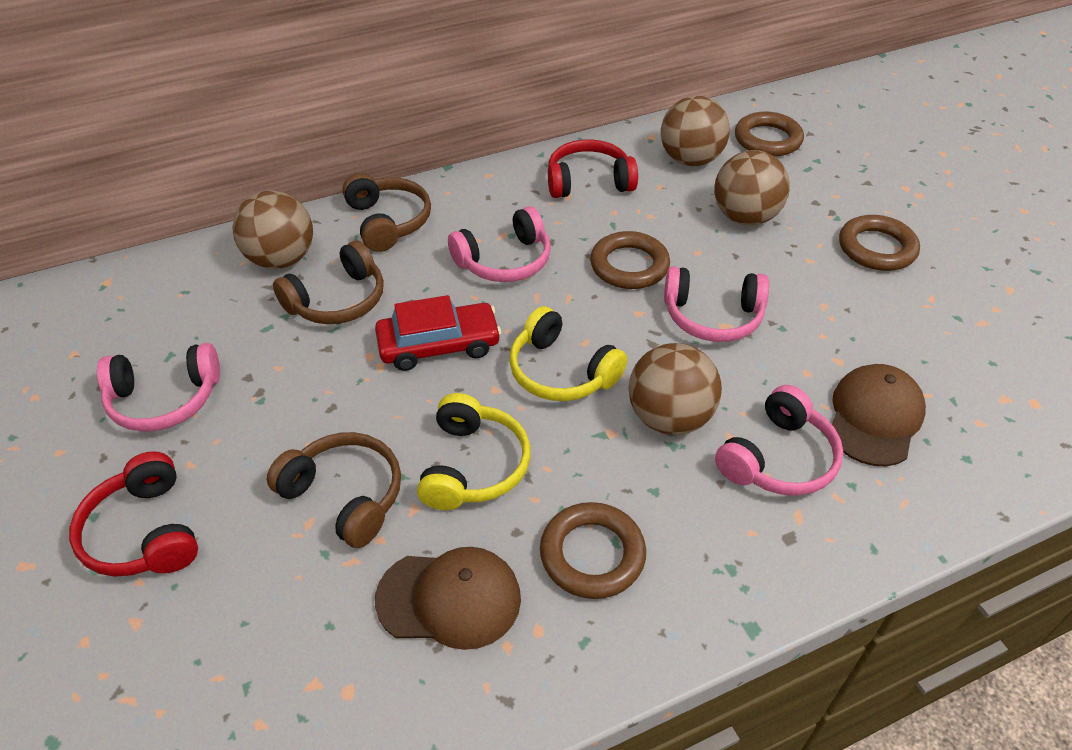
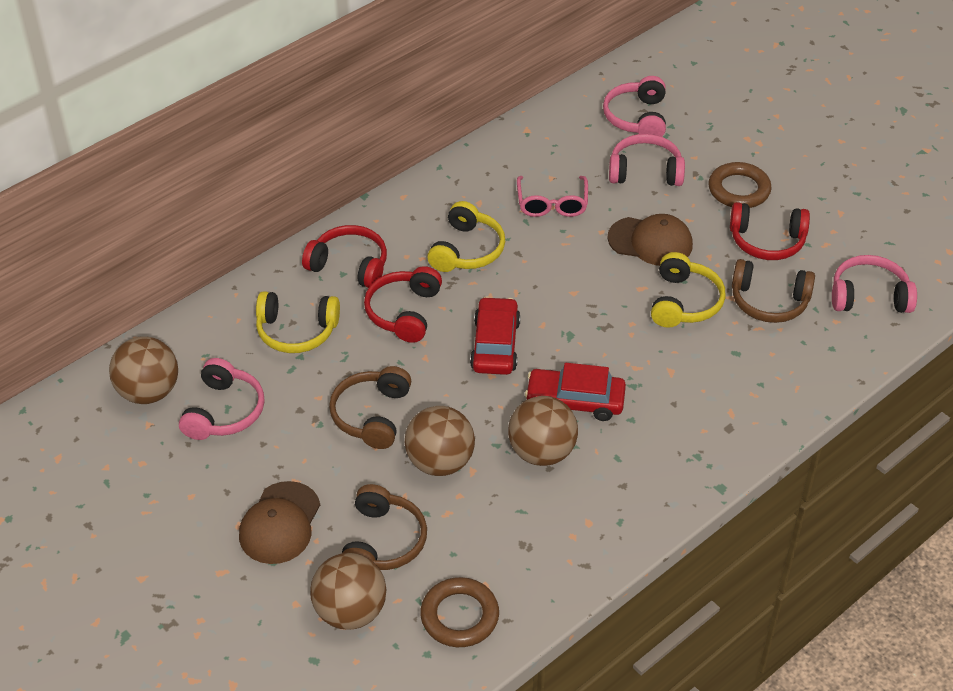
brown ring: [540,502,646,599] [590,231,670,289] [735,111,804,157] [839,215,920,271] = 4 -> [420,577,499,647] [709,162,772,208] = 2
pink glasses: none = 0 -> [517,176,588,217] = 1
red car: [375,295,501,371] = 1 -> [470,297,521,375] [525,363,626,421] = 2
red headphones: [69,451,198,577] [548,139,638,198] = 2 -> [302,225,387,288] [364,266,442,343] [730,202,810,260] = 3
yellow headphones: [417,393,530,510] [509,306,627,401] = 2 -> [256,291,340,353] [427,201,505,272] [651,252,726,328] = 3

